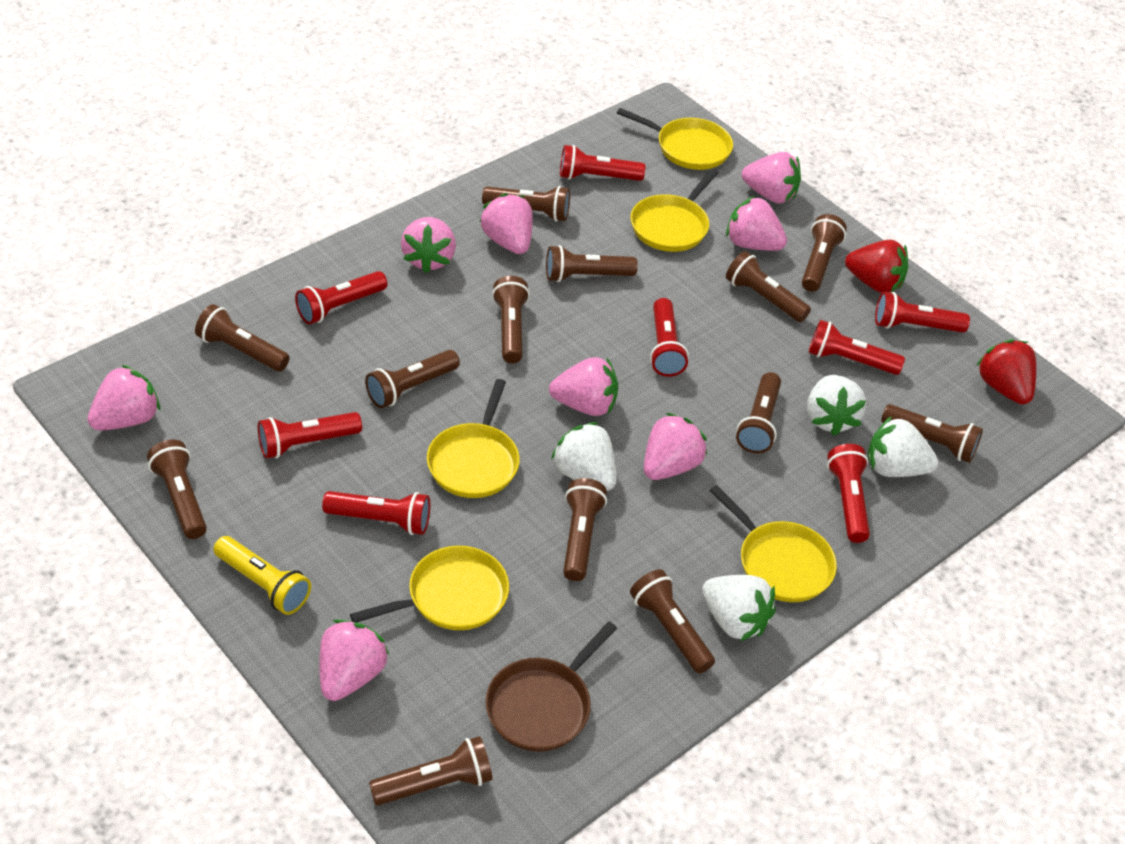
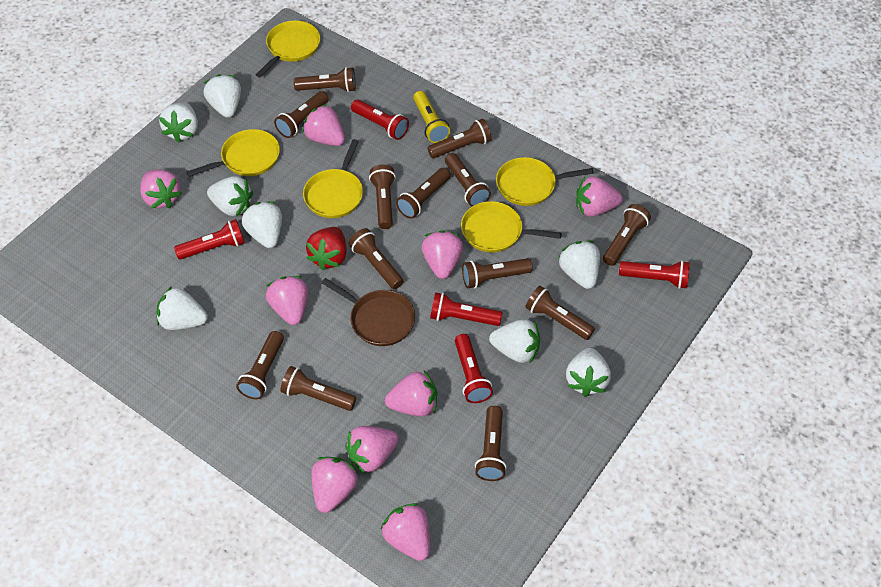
pink strawberry: [87,365,160,430] [319,619,390,701] [401,217,456,273] [480,193,533,254] [549,357,618,416] [644,413,707,480] [726,196,787,251] [742,152,801,203] = 8 -> [140,170,182,208] [266,276,308,325] [302,104,345,146] [311,457,358,513] [345,426,399,474] [381,503,430,561] [385,371,437,416] [422,230,463,279] [576,176,623,217] = 9
red flashlight: [258,412,362,459] [295,271,387,324] [322,491,430,535] [560,145,645,181] [650,298,689,377] [808,320,905,375] [827,444,870,543] [875,292,970,333] = 8 -> [174,219,245,260] [351,99,409,140] [430,292,502,326] [455,334,493,403] [619,260,690,289] = 5
red strawberry: [845,240,908,293] [976,339,1036,405] = 2 -> [306,227,347,270] = 1
white strawberry: [551,422,617,491] [702,575,776,641] [807,375,866,436] [868,416,938,477] = 4 -> [156,286,208,330] [159,102,198,142] [203,74,241,118] [207,176,253,216] [242,201,282,248] [489,319,540,363] [558,241,600,289] [566,348,611,397] = 8

